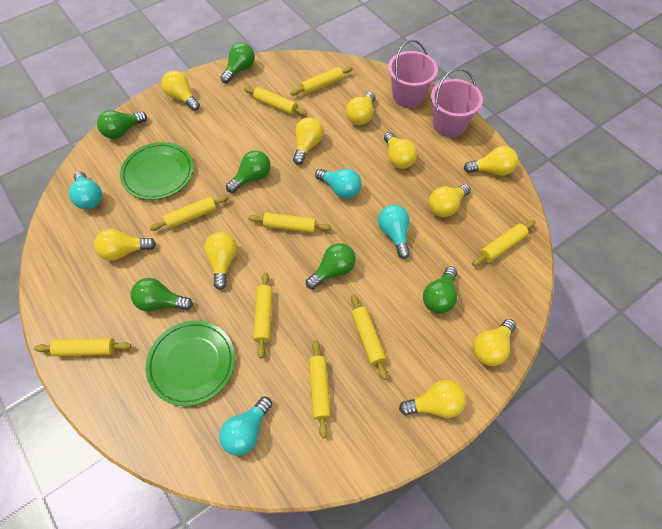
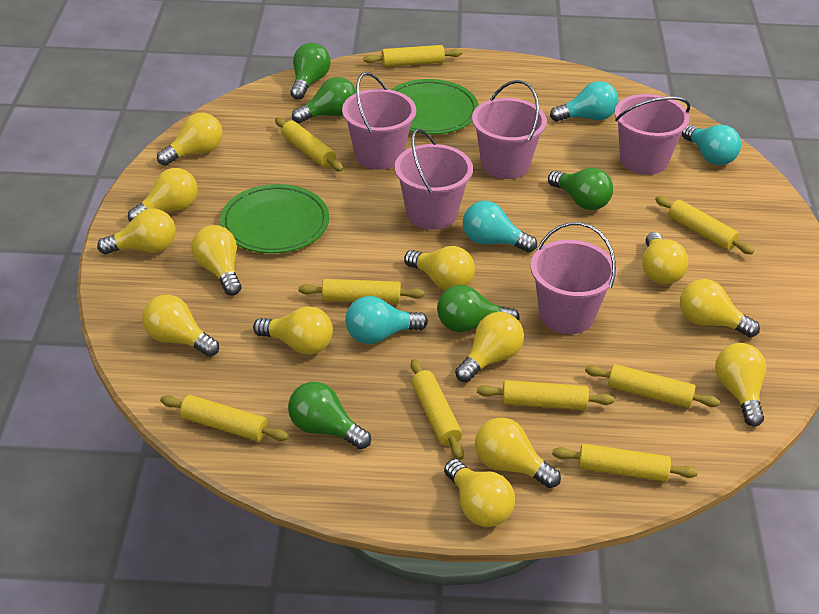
green light bulb: [97,110,147,139] [131,278,193,311] [220,43,255,83] [226,150,271,193] [306,243,356,289] [423,266,457,314] = 6 -> [288,382,371,449] [290,43,330,100] [292,77,356,123] [437,285,520,332] [548,168,613,210] = 5
pink bucket: [388,40,438,108] [431,68,483,137] = 2 -> [342,72,416,170] [395,129,473,230] [472,80,547,179] [530,222,617,334] [615,94,690,175] = 5
yellow light bulb: [94,229,156,261] [161,71,200,111] [204,232,237,290] [293,117,323,165] [346,92,375,125] [384,132,417,169] [399,380,466,418] [429,184,471,217] [464,146,518,176] [473,319,516,366] = 10 -> [97,209,176,255] [128,168,198,222] [142,295,219,357] [157,113,223,166] [191,225,241,296] [253,306,333,355] [404,246,475,291] [444,459,515,527] [455,312,524,382] [475,418,561,488] [642,232,688,285] [680,279,760,338] [715,343,766,427] = 13

